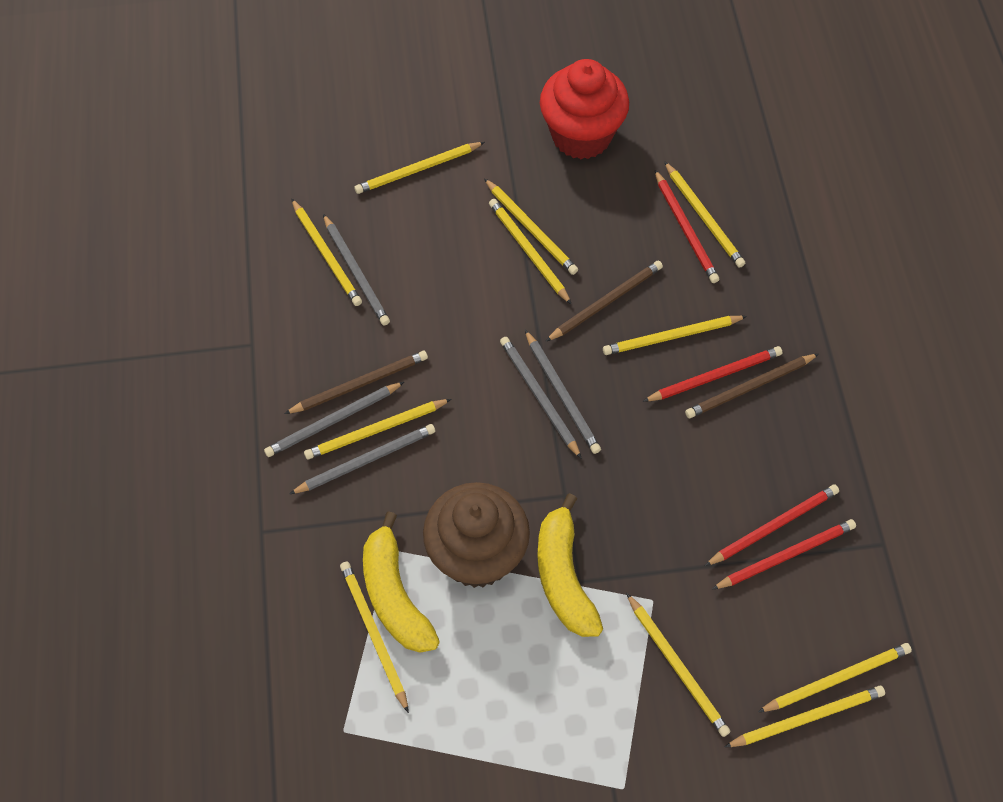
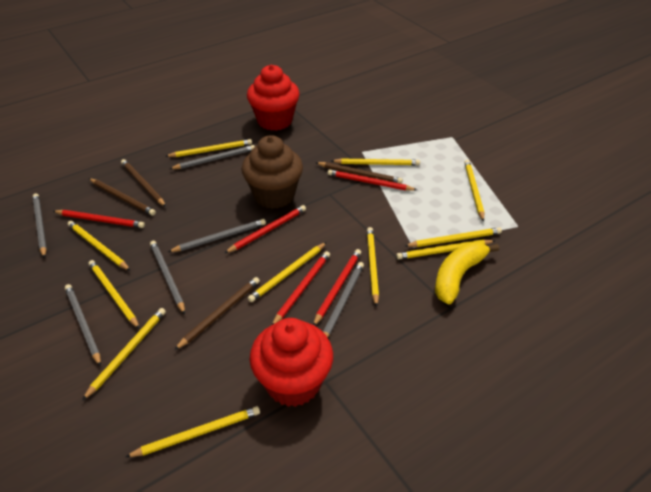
brown pencil: [284,351,428,414] [545,261,663,342] [685,354,818,418] = 3 -> [89,178,156,216] [121,159,166,207] [174,277,260,350] [315,162,403,184] = 4
grey pencil: [264,382,404,457] [290,424,435,494] [323,214,390,326] [500,337,582,459] [525,330,601,454] = 5 -> [33,193,47,258] [65,284,101,366] [150,241,185,314] [168,219,266,252] [170,145,255,169] [323,262,364,338] = 6
red cupcake: [540,59,629,159] = 1 -> [247,65,300,131] [250,318,333,407] = 2
red pencil: [643,346,783,402] [655,170,719,283] [705,484,839,566] [712,519,856,589] = 4 -> [53,210,145,228] [225,205,306,253] [272,251,330,325] [313,249,361,326] [328,169,417,191] = 5
yellow banana: [363,511,440,653] [537,493,603,637] = 2 -> [435,242,499,305] = 1

